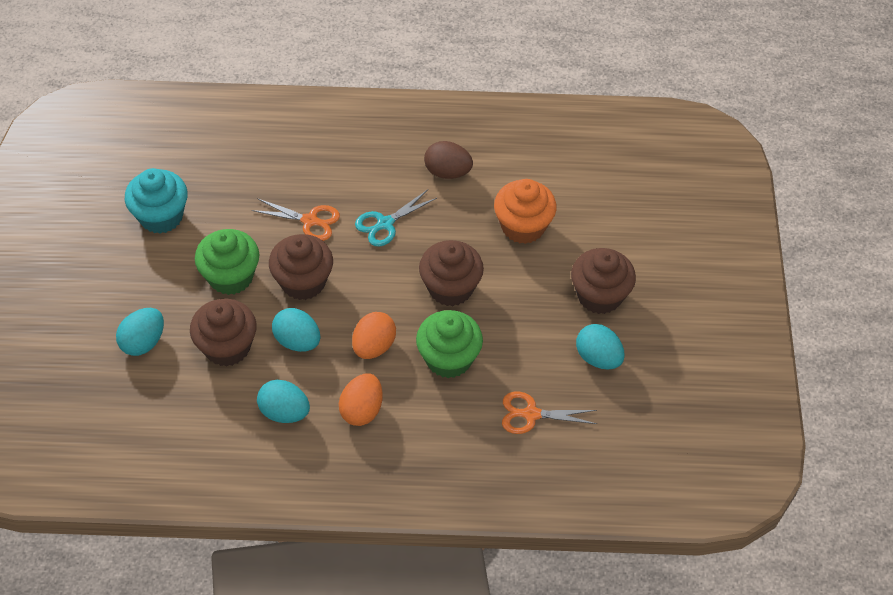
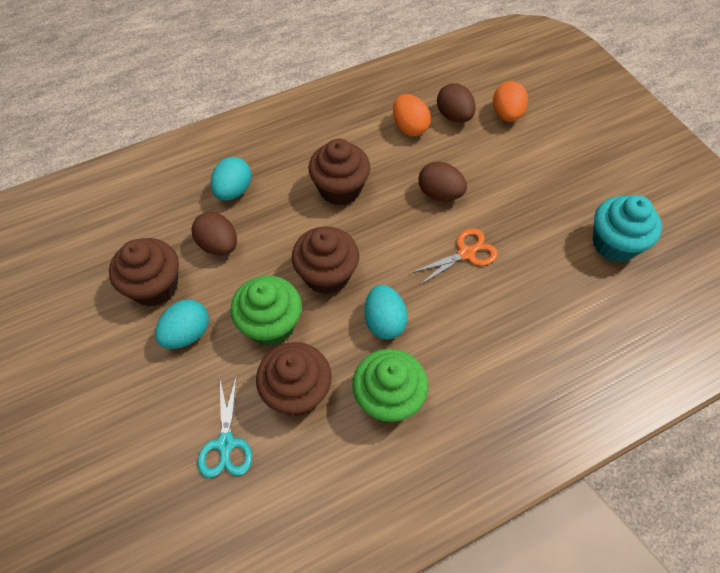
brown egg: [424,141,473,179] = 1 -> [191,212,237,255] [419,162,467,201] [437,83,476,123] = 3
orange cupcake: [494,179,557,244] = 1 -> none = 0
orange scissors: [252,198,340,241] [502,392,597,434] = 2 -> [411,228,498,285] = 1
turquoise egg: [116,308,164,356] [257,380,310,423] [272,308,320,352] [576,324,625,370] = 4 -> [155,299,209,349] [211,157,252,201] [364,285,408,339] = 3

